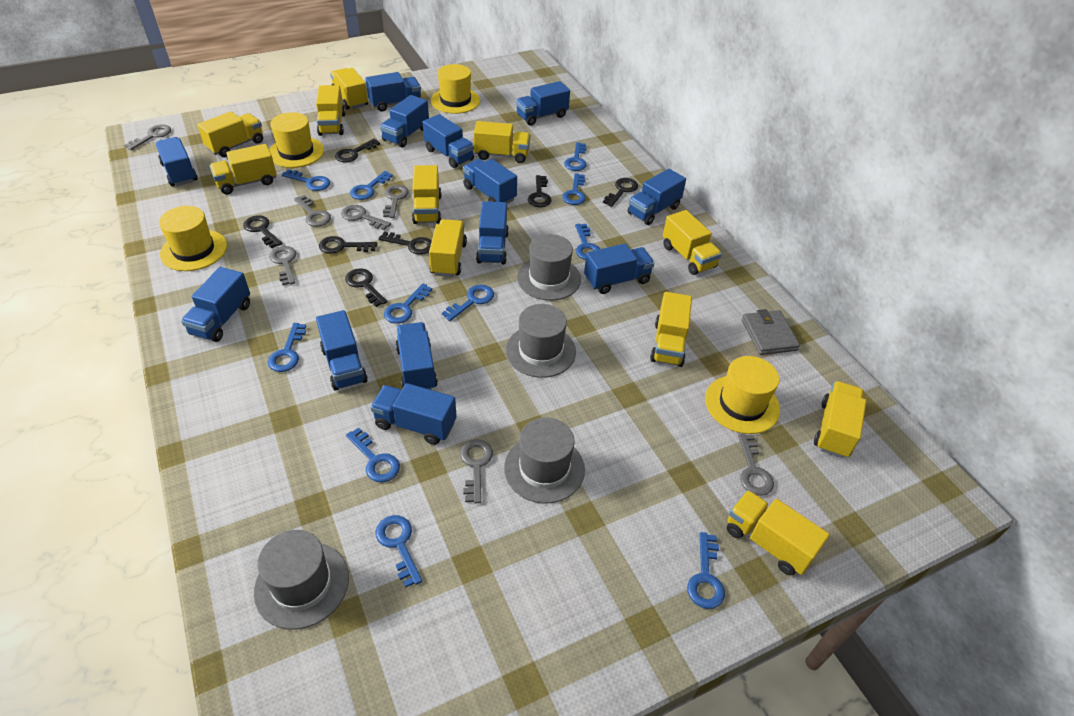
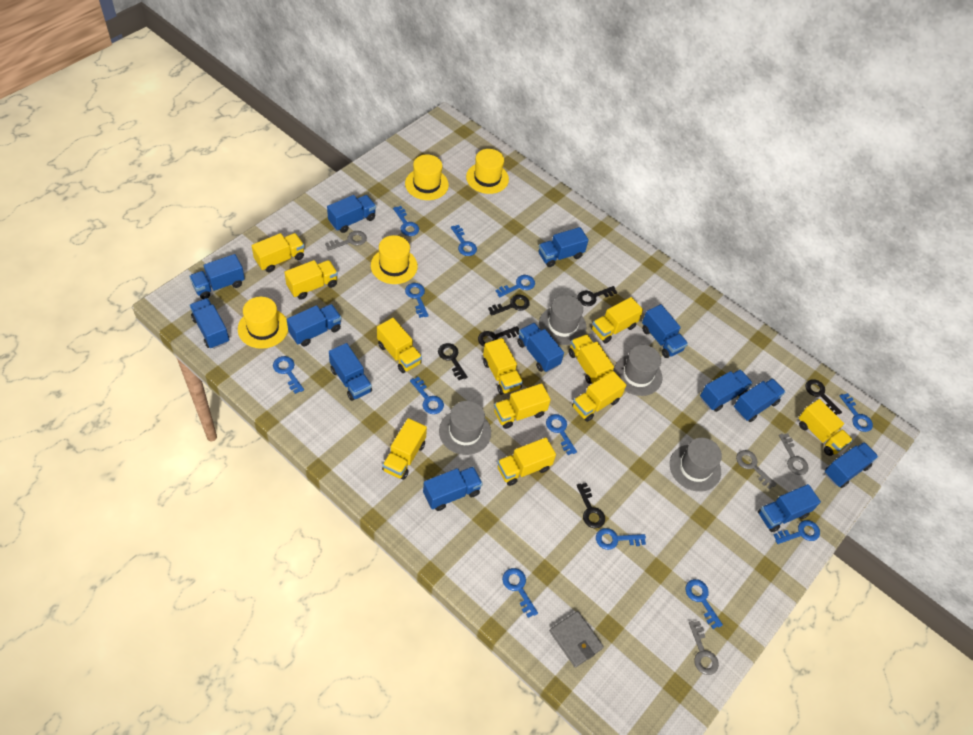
black key: [243,215,282,248] [319,236,377,254] [335,139,380,163] [345,268,387,307] [378,232,432,255] [528,175,551,207] [603,178,638,207] = 7 -> [438,343,468,380] [478,326,519,347] [488,295,530,316] [577,286,617,306] [577,483,605,528] [805,379,842,415] = 6
blue key: [268,323,306,372] [282,169,330,191] [346,428,400,482] [350,171,393,200] [376,515,422,588] [384,283,432,324] [442,285,494,321] [562,173,586,205] [564,142,587,171] [575,224,600,260] [687,532,725,609] = 11 -> [273,356,304,394] [393,206,419,236] [405,283,429,318] [410,377,444,414] [451,225,477,256] [496,275,535,297] [502,568,538,618] [546,414,577,455] [596,528,646,550] [685,579,723,629] [774,520,820,544] [840,393,873,432] = 12
grey key: [124,125,171,150] [269,246,296,285] [294,195,331,227] [341,205,391,230] [383,185,409,218] [460,439,493,503] [738,434,774,496] = 7 -> [325,231,367,251] [689,621,719,675] [736,450,777,490] [779,433,809,475] = 4

